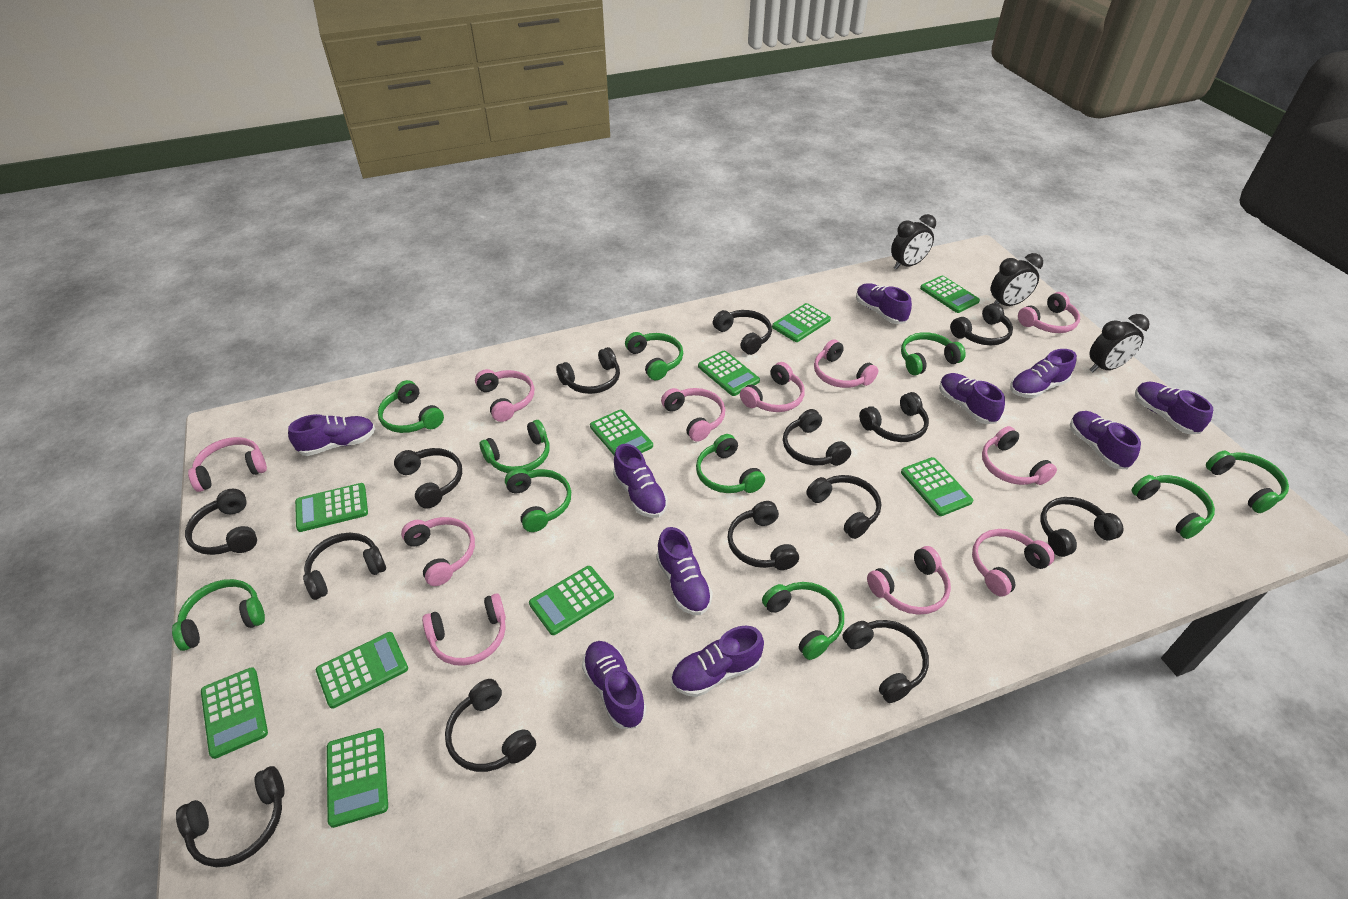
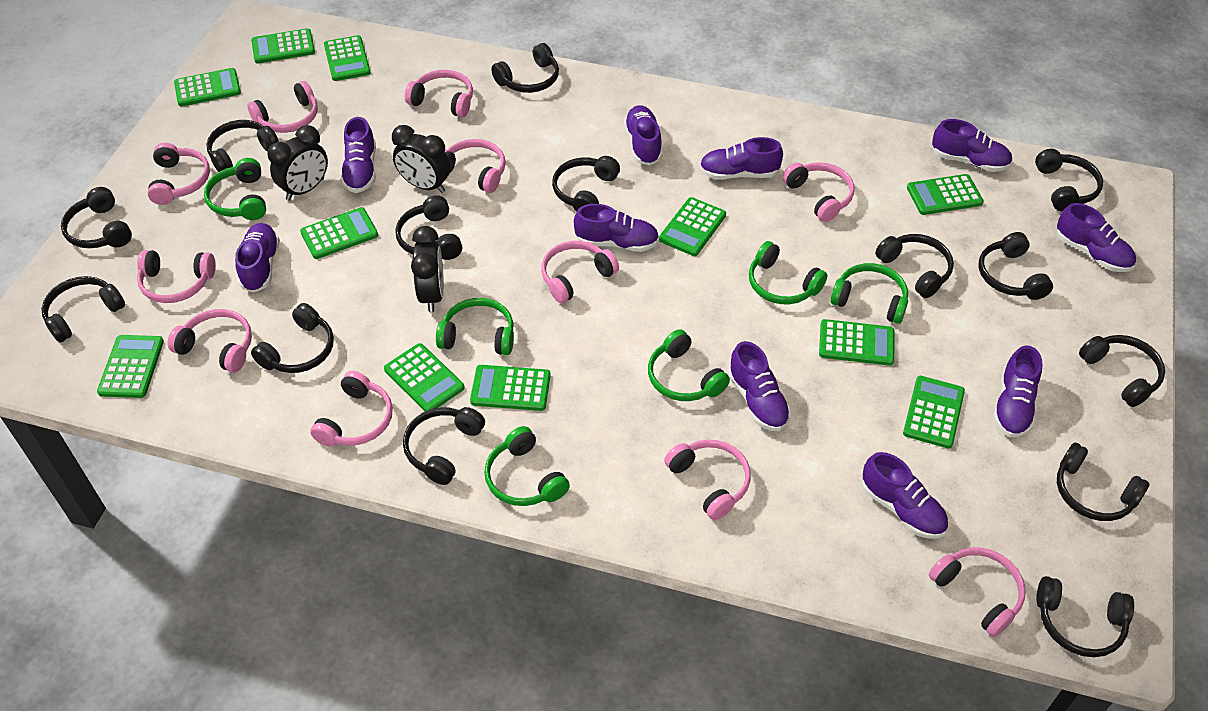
green calculator: [201,667,268,759] [295,483,368,532] [316,632,408,709] [327,728,388,828] [529,566,614,635] [590,410,653,455] [698,351,760,396] [772,303,831,342] [901,457,973,516] [920,276,980,313] = 10 -> [97,335,164,398] [174,68,241,107] [251,28,315,63] [300,207,378,259] [324,35,371,81] [384,343,464,412] [470,365,551,411] [659,197,726,256] [819,319,894,366] [903,376,965,449] [907,174,984,215] = 11
green headphones: [172,579,265,651] [378,380,444,433] [480,420,550,473] [505,468,571,532] [625,332,683,380] [696,434,765,493] [762,582,844,660] [901,332,966,375] [1131,475,1215,539] [1206,451,1289,513] = 10 -> [204,158,266,220] [436,298,514,355] [484,426,570,506] [648,329,730,401] [749,241,828,304] [830,263,908,324] = 6

